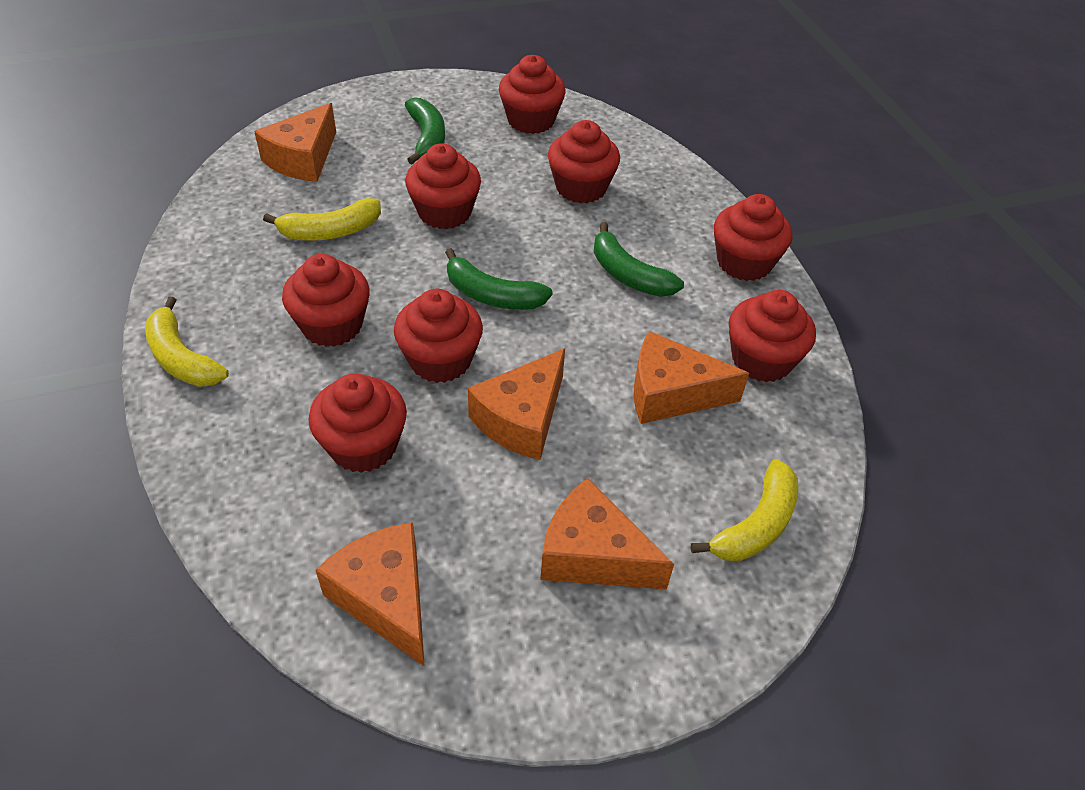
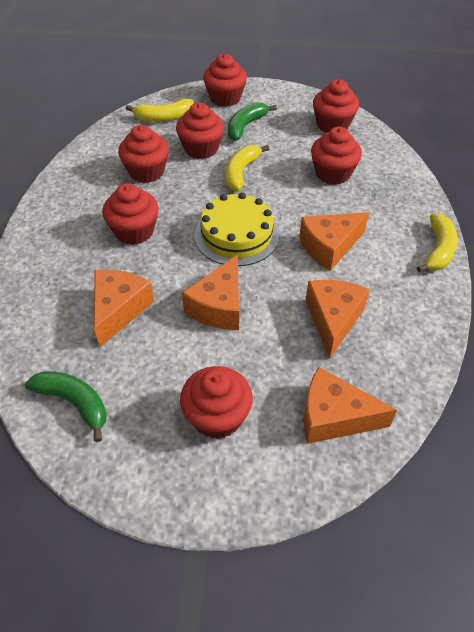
green banana: [405,97,445,164] [445,248,553,310] [594,222,684,297] = 3 -> [25,371,107,442] [228,102,277,141] = 2
red cupcake: [282,254,370,347] [309,373,407,473] [394,289,483,383] [405,143,481,229] [499,55,566,134] [548,120,620,204] [714,194,792,281] [729,290,816,382] = 8 -> [102,183,159,245] [118,125,169,183] [176,103,224,159] [180,366,253,439] [203,54,247,107] [311,127,362,185] [313,79,359,133] = 7
yellow cake: none = 0 -> [195,192,279,266] = 1

